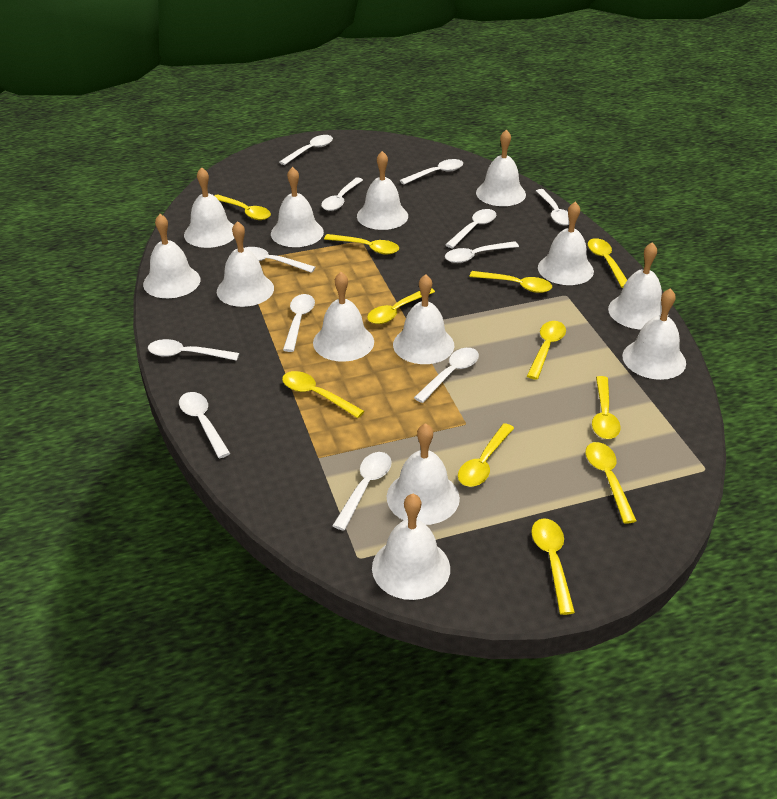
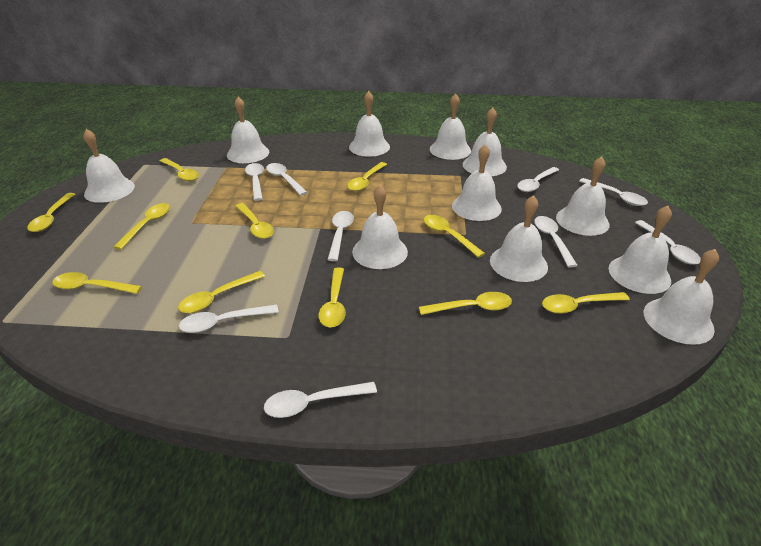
white bell: [143,214,200,298] [184,167,234,248] [217,221,274,307] [271,167,324,247] [313,272,374,362] [357,151,408,230] [372,494,450,600] [387,423,460,525] [393,274,454,364] [476,129,526,206] [538,202,594,285] [608,242,668,329] [622,288,686,380] = 13 -> [83,129,135,203] [227,97,269,163] [349,91,390,157] [352,185,408,269] [430,93,471,160] [452,144,502,221] [463,107,507,176] [490,195,548,282] [556,156,609,236] [609,206,672,294] [644,249,719,345] = 11
white spoon: [148,339,239,361] [179,392,231,458] [245,247,316,273] [279,135,333,165] [283,294,315,352] [321,178,363,211] [332,452,392,531] [399,159,463,185] [414,348,479,403] [445,209,496,248] [445,241,519,263] [536,189,569,226] = 12 -> [179,305,279,333] [245,163,264,201] [264,382,377,418] [266,163,308,196] [327,211,354,261] [517,167,559,192] [534,216,578,268] [579,178,648,206] [635,220,701,265] = 9

